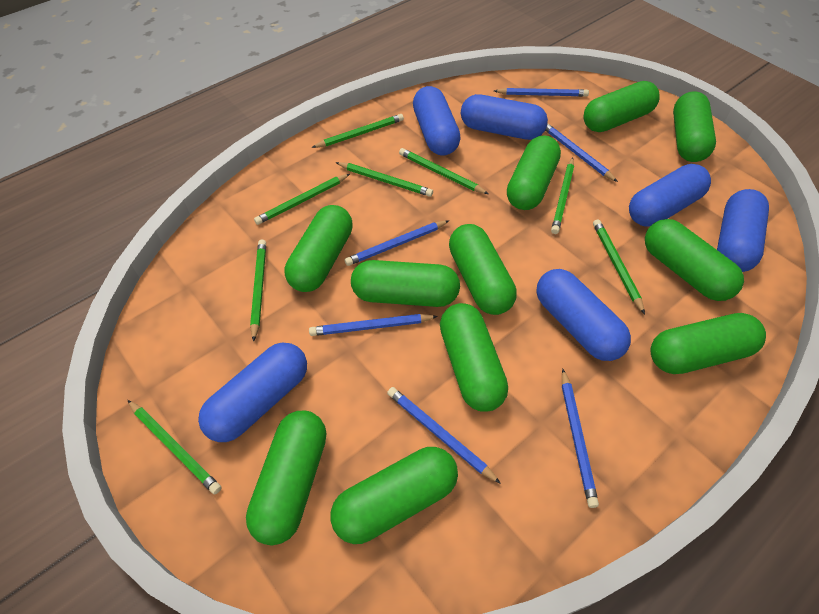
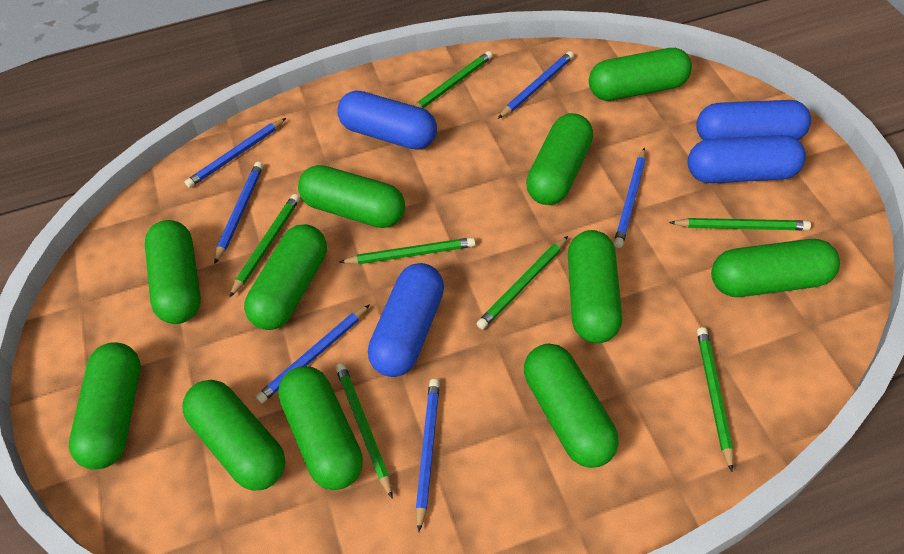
blue capsule: [198,343,307,442] [413,86,461,156] [461,94,548,140] [536,269,631,361] [629,164,711,227] [717,189,769,272] = 6 -> [337,90,437,150] [368,263,444,377] [688,135,806,183] [696,100,811,140] = 4
green pencil: [128,400,221,494] [250,239,266,342] [254,174,350,225] [311,114,404,148] [336,162,433,197] [399,148,488,194] [551,157,574,234] [593,219,645,314] = 8 -> [229,194,300,298] [336,363,393,499] [339,237,476,264] [414,51,493,108] [477,236,568,329] [669,218,811,230] [697,327,733,472] = 7

